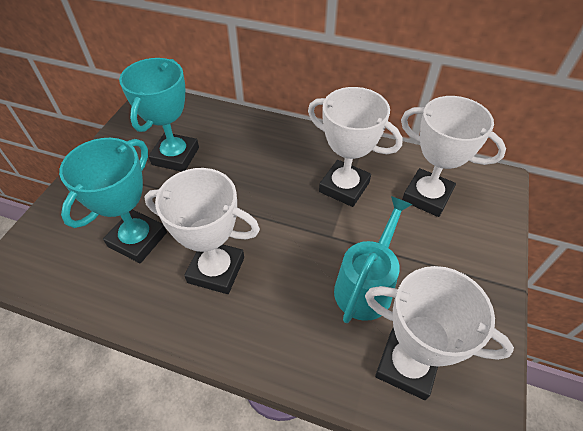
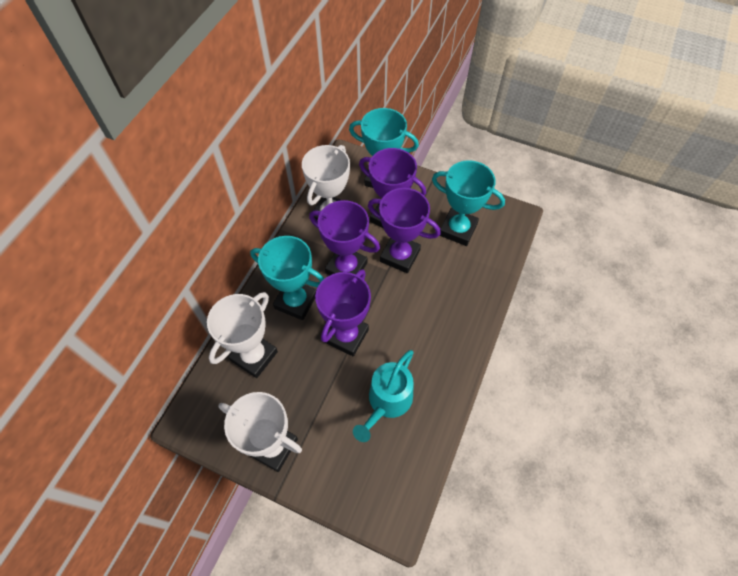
purple trophy: none = 0 -> [309,200,380,275] [315,269,371,356] [359,148,426,228] [368,188,441,273] = 4
turquoise trophy: [59,138,167,263] [119,58,199,172] = 2 -> [250,236,324,320] [349,108,419,188] [432,160,505,246] = 3
white trophy: [144,168,260,294] [308,87,403,207] [365,266,514,400] [401,96,506,217] = 4 -> [207,292,278,378] [219,392,302,472] [302,145,350,222] = 3

